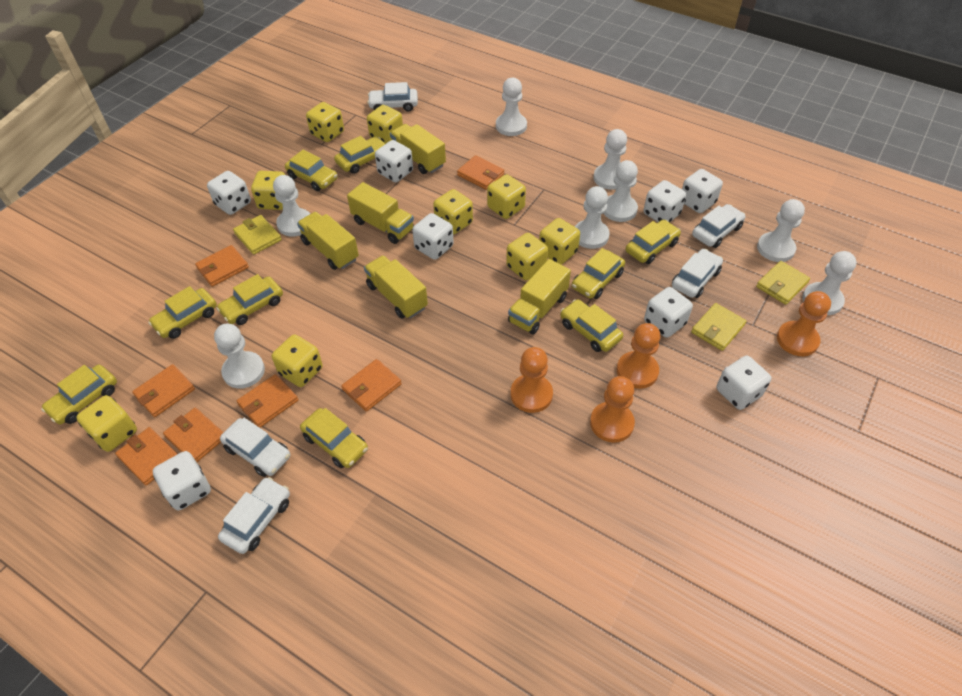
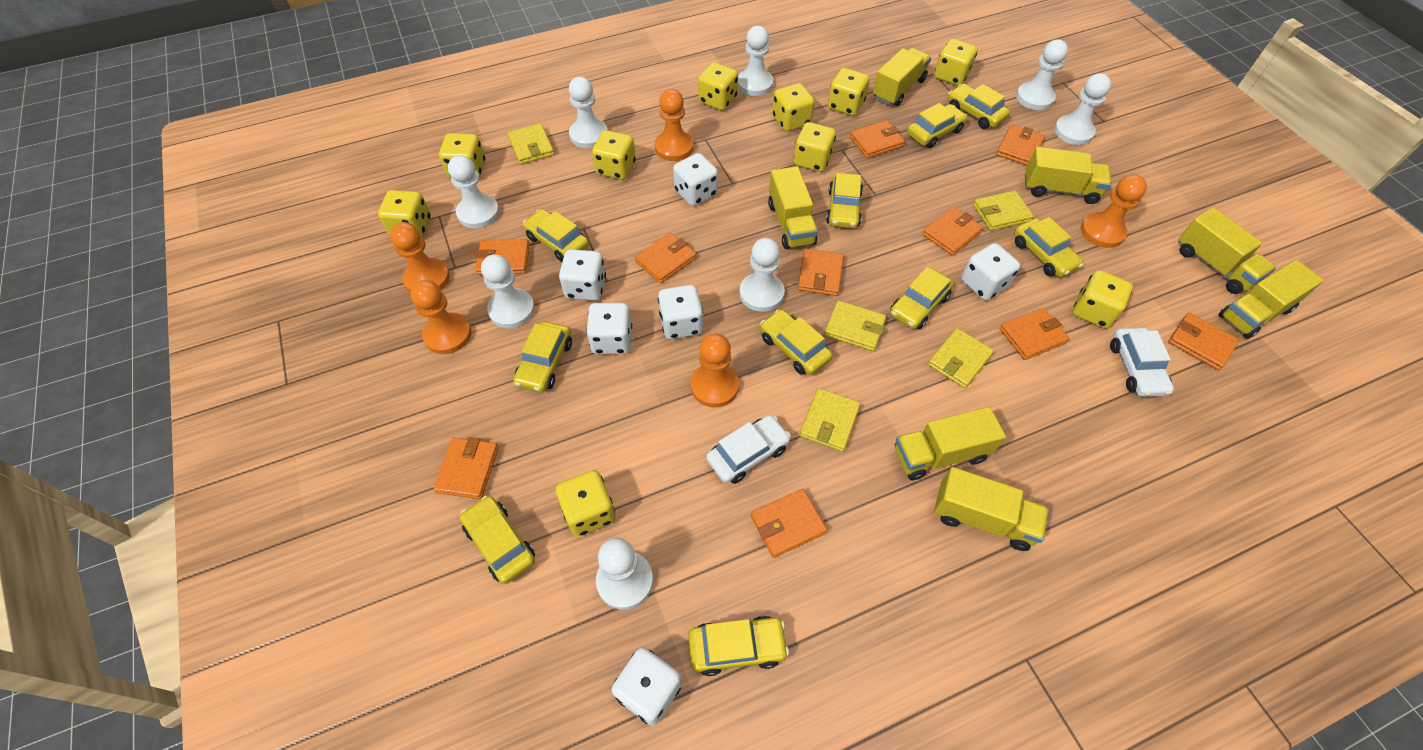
orange pawn: [511,347,553,413] [590,376,635,442] [617,323,660,389] [777,291,831,356] = 4 -> [390,222,450,293] [411,280,472,354] [655,89,693,161] [691,333,739,407] [1081,174,1147,248] = 5
orange wallet: [115,427,177,485] [132,364,195,417] [163,408,224,462] [195,245,249,287] [237,374,299,428] [341,359,402,412] [457,155,504,190] = 7 -> [433,437,499,499] [475,239,530,275] [635,232,696,283] [751,489,827,558] [798,249,844,296] [850,120,905,158] [923,207,983,256] [996,125,1045,166] [1000,308,1070,360] [1168,313,1239,370] = 10
white car: [218,477,290,554] [220,418,290,477] [367,82,418,112] [672,249,723,298] [692,204,745,248] = 5 -> [706,415,791,484] [1110,328,1174,397] = 2
white dice: [153,451,211,510] [207,171,251,215] [375,140,413,182] [412,213,454,260] [644,180,686,223] [644,287,693,338] [682,169,723,213] [716,356,772,410] = 8 -> [559,249,606,301] [586,303,632,354] [612,647,682,726] [658,285,703,339] [673,153,718,206] [961,243,1020,300] = 6
yellow car: [41,365,117,424] [148,286,217,339] [216,274,283,325] [285,150,338,191] [300,408,368,468] [334,136,385,174] [560,299,623,352] [572,248,625,299] [626,219,681,264] = 9 -> [460,496,535,584] [513,322,572,392] [523,209,589,262] [688,616,789,676] [760,309,833,375] [826,173,863,228] [890,267,954,329] [907,103,967,148] [948,84,1010,129] [1014,217,1083,277] = 10
yellow dice: [76,395,137,452] [251,171,285,210] [272,334,323,387] [306,102,344,142] [367,105,403,144] [433,189,473,234] [487,174,526,219] [506,233,548,280] [539,218,580,265] = 9 -> [378,190,431,237] [439,133,485,178] [556,470,615,536] [592,130,636,180] [698,62,738,111] [772,83,815,131] [794,122,836,172] [828,68,869,116] [934,39,978,86] [1073,270,1133,328] = 10
yellow truck: [297,212,359,270] [347,182,414,244] [364,255,428,319] [390,124,446,174] [508,259,571,335] = 5 -> [768,166,818,249] [873,48,931,106] [895,407,1006,480] [934,467,1049,551] [1025,147,1112,204] [1178,207,1276,294] [1218,260,1324,339] = 7
yellow wallet: [233,215,282,255] [691,303,746,351] [756,261,810,305] = 3 -> [508,123,554,164] [800,388,861,452] [825,300,886,351] [928,328,994,388] [973,191,1034,231] = 5

